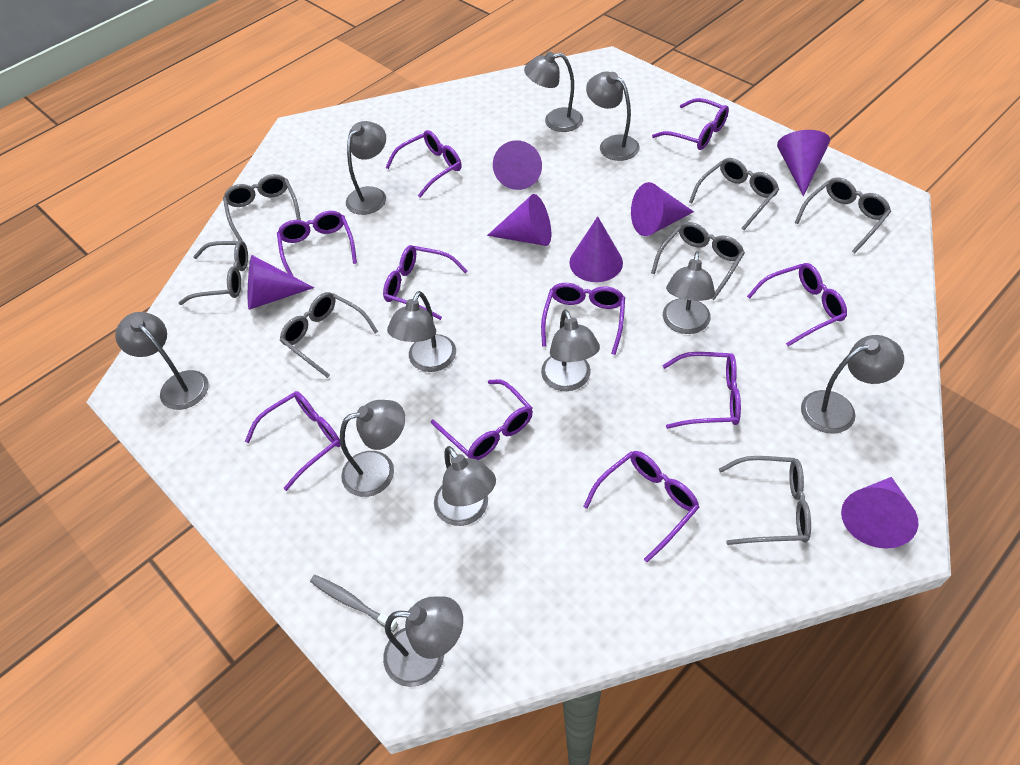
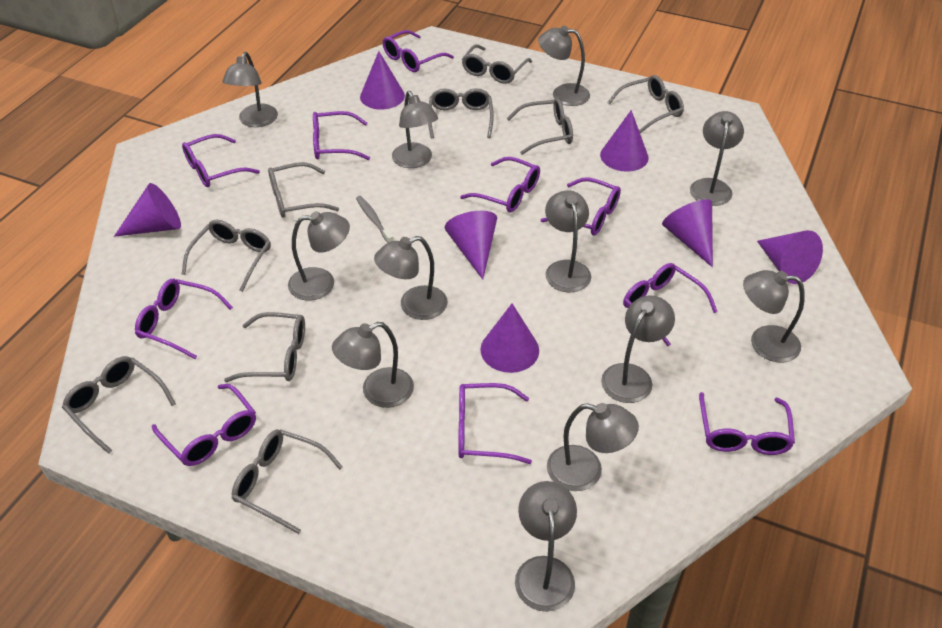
grey glasses: [179,240,248,305] [223,174,301,241] [280,292,378,378] [651,222,745,300] [689,158,779,230] [719,456,811,545] [795,177,891,253] = 7 -> [62,356,176,454] [182,220,271,292] [224,312,305,382] [232,429,343,534] [268,162,339,218] [428,88,494,139] [462,44,532,84] [507,98,573,155] [607,75,684,133] = 9
grey lamp: [115,312,209,410] [340,400,405,497] [346,121,386,215] [383,596,463,687] [387,291,456,372] [434,446,496,526] [524,52,583,132] [541,309,600,391] [586,72,640,161] [663,251,715,334] [801,335,904,434] = 11 -> [222,52,278,127] [288,211,350,300] [332,322,414,408] [374,236,448,320] [392,91,438,168] [515,481,577,612] [538,26,590,106] [545,190,591,292] [547,403,639,491] [601,295,675,403] [690,111,744,206] [743,270,805,362] = 12

